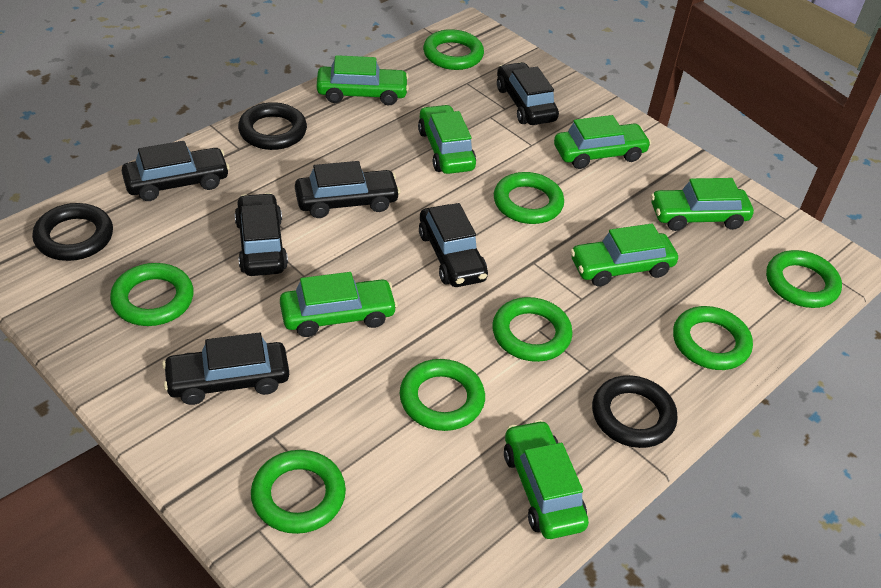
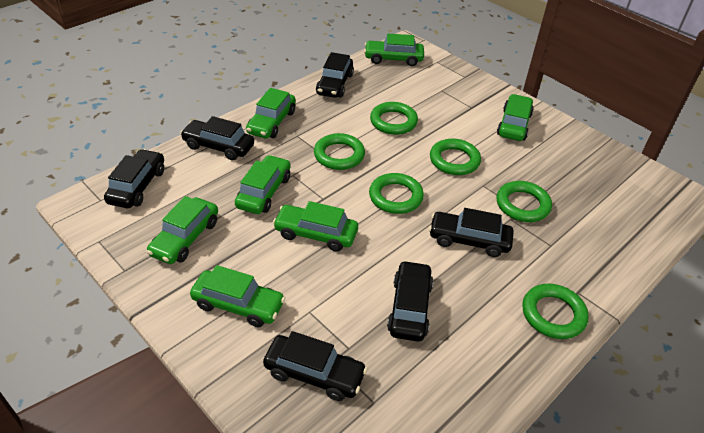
black ring: [32,203,113,261] [238,102,307,150] [592,375,678,448] = 3 -> none = 0
green ring: [110,263,194,326] [251,450,346,534] [400,359,485,431] [423,29,484,70] [492,297,573,362] [494,172,564,224] [673,306,753,370] [766,250,842,308] = 8 -> [314,133,365,170] [369,173,424,214] [370,102,418,135] [430,139,481,175] [497,181,552,222] [522,284,589,339] = 6

